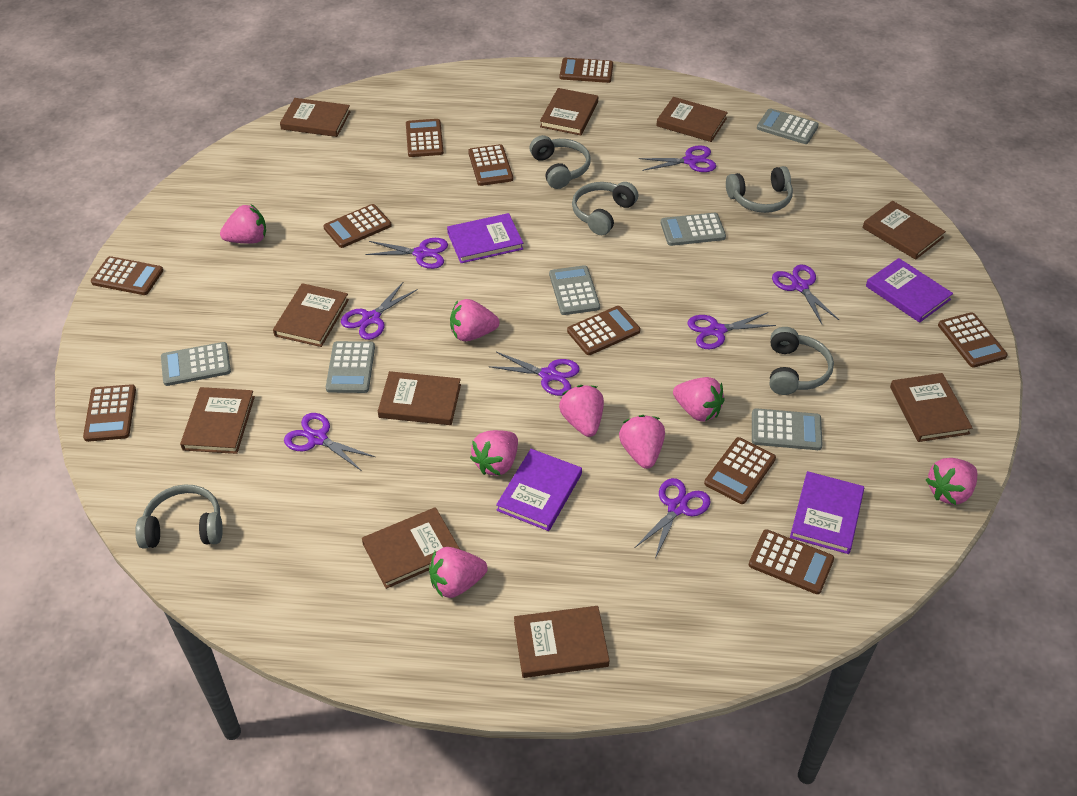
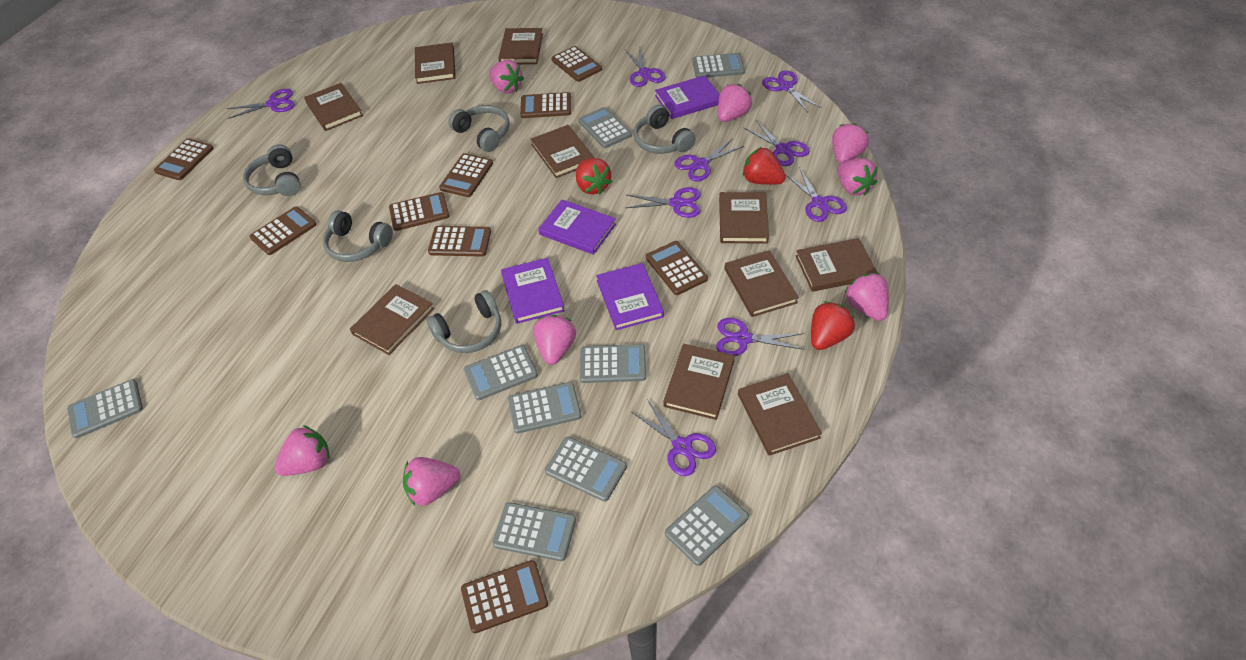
brown calculator: [83,384,136,442] [91,256,163,295] [324,204,392,248] [406,119,444,157] [468,144,513,186] [560,58,613,83] [567,306,640,355] [704,437,776,504] [749,529,834,594] [938,312,1008,368] = 10 -> [154,138,214,180] [250,207,316,255] [389,192,450,231] [428,226,491,257] [439,153,493,197] [461,560,548,633] [520,92,571,118] [551,46,602,82] [646,241,708,295] = 9
grey calculator: [161,342,231,386] [326,341,375,393] [549,265,600,315] [661,213,726,246] [752,408,823,450] [757,108,819,144] = 6 -> [67,379,143,439] [464,345,538,400] [492,502,576,561] [508,382,582,434] [545,437,627,502] [578,107,632,148] [580,344,646,383] [665,486,749,566] [692,53,745,78] = 9
purple scissors: [284,413,375,471] [341,282,418,340] [365,238,448,269] [488,352,580,396] [636,478,711,558] [639,145,716,172] [687,312,776,349] [772,265,839,324] = 8 -> [226,89,294,119] [625,47,665,87] [625,187,701,218] [631,399,716,476] [674,138,744,181] [716,318,804,356] [744,120,810,166] [762,70,821,112] [785,167,847,222] = 9
red strawberry: none = 0 -> [576,158,612,194] [743,147,786,185] [811,301,855,350] = 3

